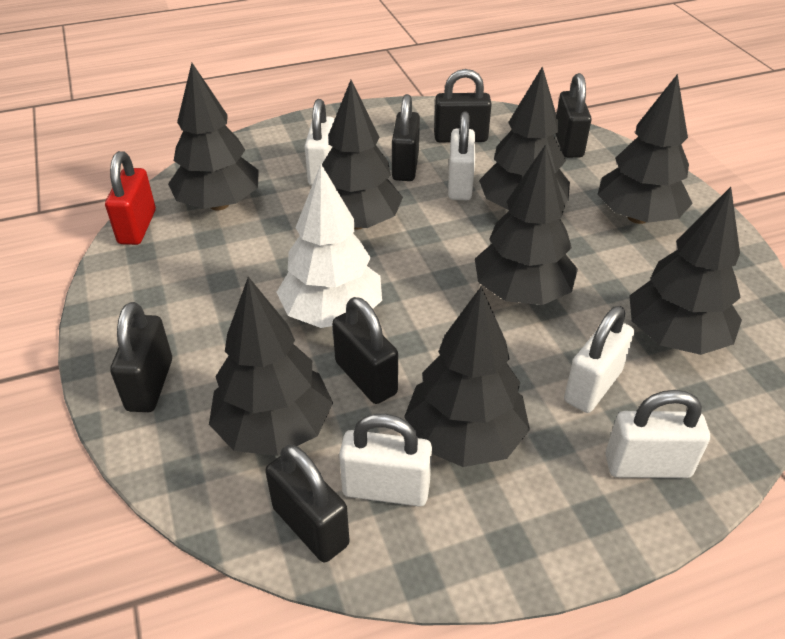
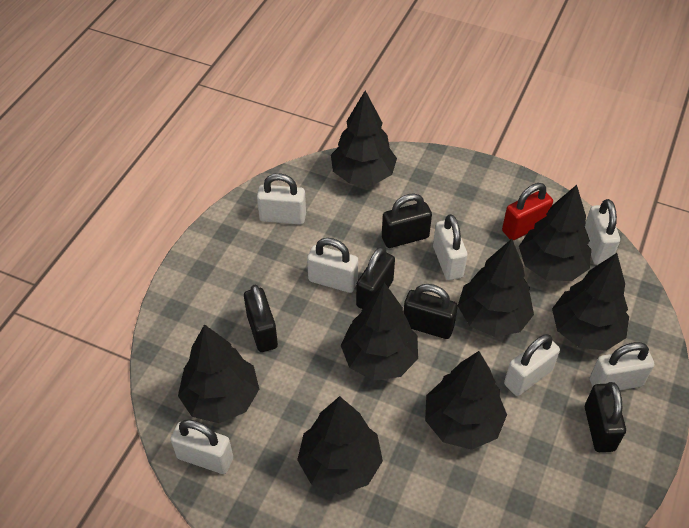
black padlock: [110,302,172,412] [265,445,350,562] [332,297,398,404] [392,94,420,181] [434,69,492,142] [556,73,592,158] = 6 -> [244,285,278,352] [356,247,395,309] [382,193,432,248] [403,284,458,339] [585,382,626,452] = 5
white padlock: [305,99,335,186] [339,414,432,506] [448,111,475,201] [564,306,634,413] [605,390,710,478] = 5 -> [170,420,233,474] [257,173,306,225] [307,238,358,293] [433,214,468,280] [504,334,560,396] [585,199,620,265] [590,342,655,390] = 7
white tree: [277,164,382,328] = 1 -> none = 0

